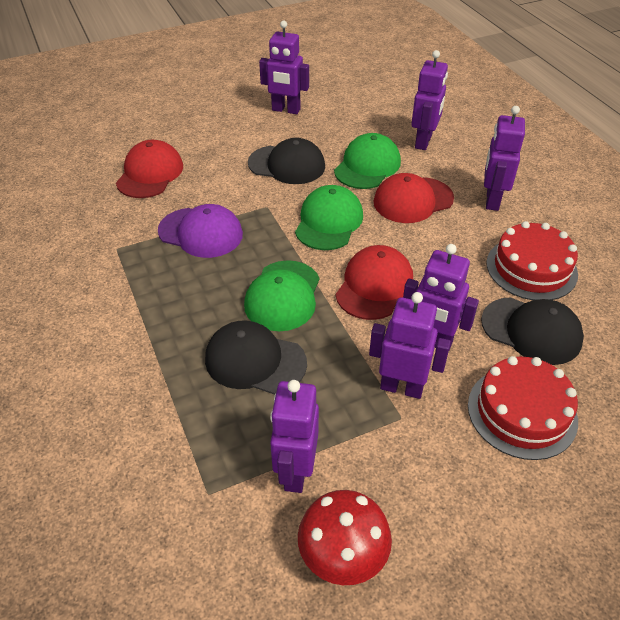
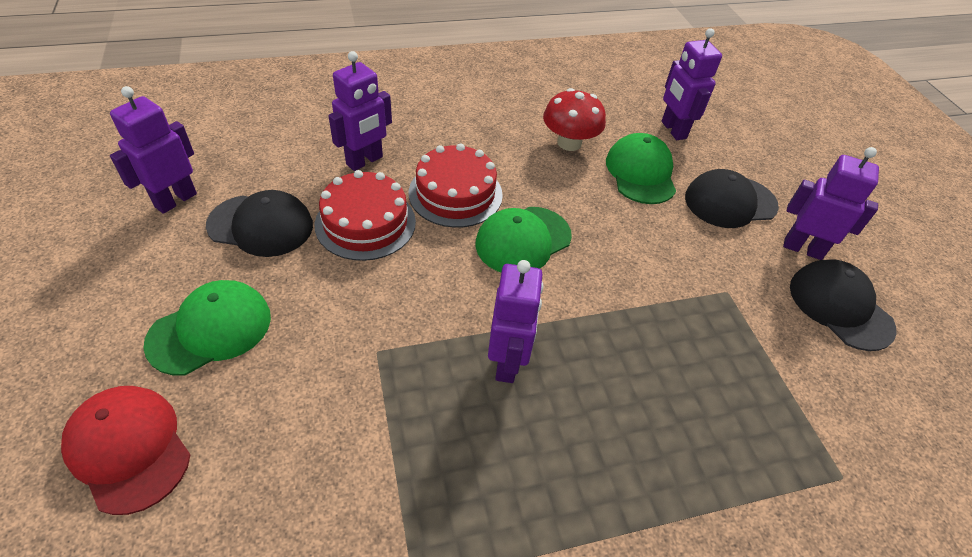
purple cap: [158,204,243,258] = 1 -> none = 0
purple robot: [259,21,309,114] [270,380,319,493] [369,292,451,399] [403,244,479,350] [411,50,448,150] [484,106,525,211] = 6 -> [110,86,197,214] [329,51,392,171] [488,260,544,383] [662,28,722,140] [783,147,879,260] = 5
red cap: [116,140,183,198] [335,245,413,320] [374,173,454,223] = 3 -> [61,386,191,515] = 1

